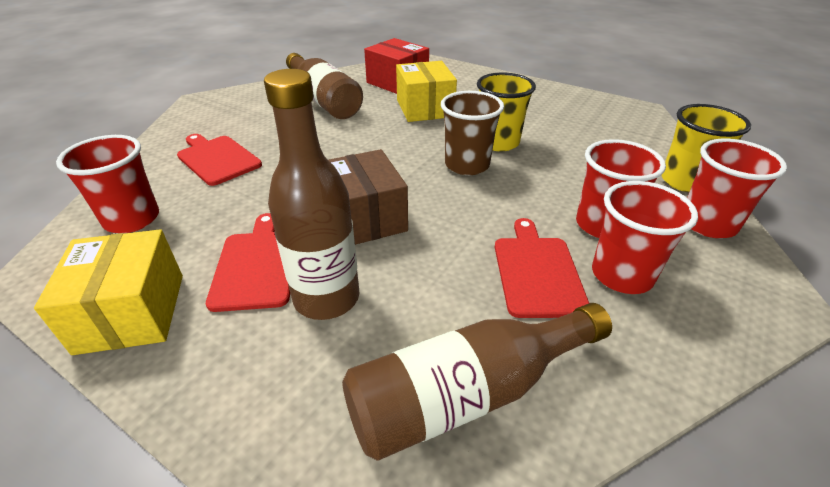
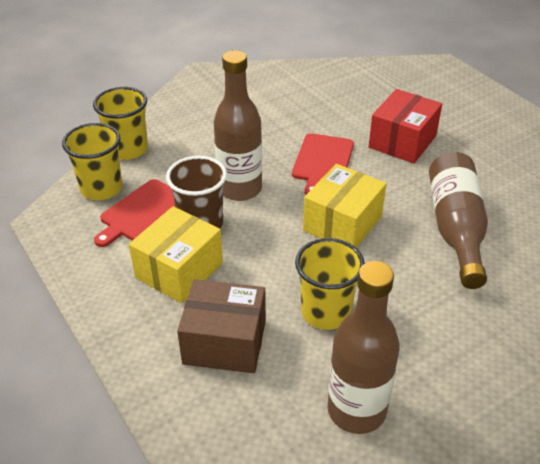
red cup: [56,135,159,233] [576,139,666,238] [592,181,698,294] [687,138,787,238] = 4 -> none = 0
red cutting board: [177,134,262,186] [206,213,290,312] [495,218,589,318] = 3 -> [94,179,175,247] [292,133,354,195] = 2
yellow cup: [477,73,536,151] [662,104,751,192] = 2 -> [62,123,122,200] [93,87,148,160] [295,238,365,330] = 3

